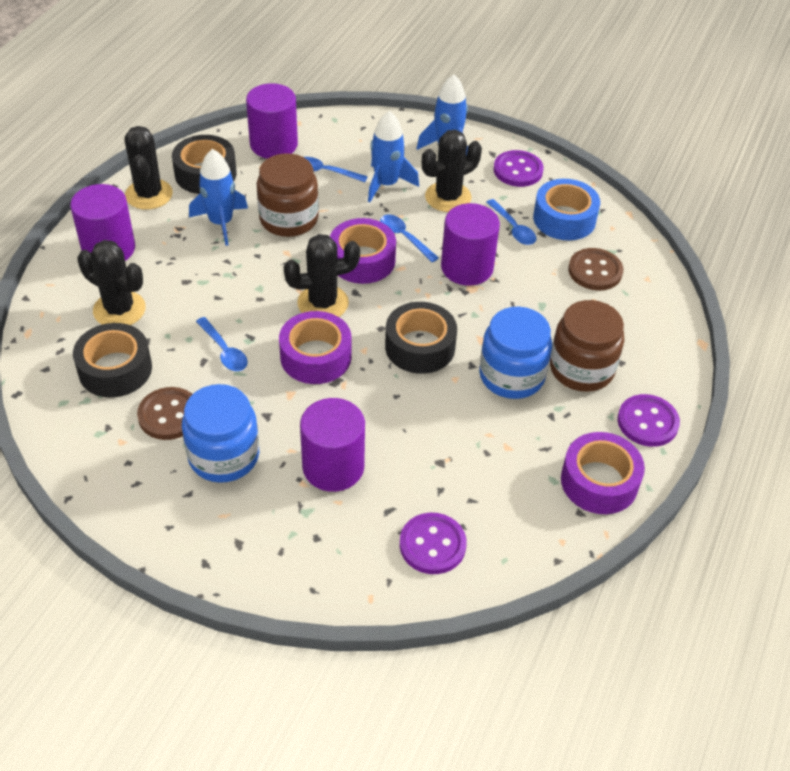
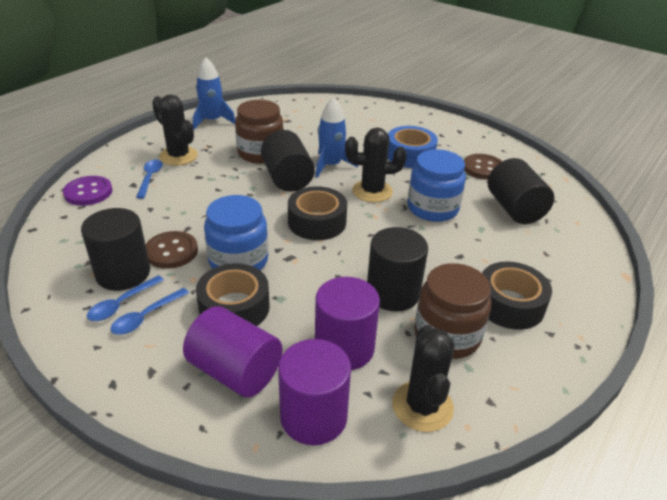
black cactus: [77,240,146,325] [124,126,173,210] [284,234,360,317] [422,130,482,212] = 4 -> [152,94,198,166] [345,127,407,203] [392,325,455,432] = 3
black cylinder: none = 0 -> [81,208,150,291] [261,130,315,192] [367,227,428,311] [488,158,554,224] = 4
blue rocket: [189,149,248,246] [368,111,419,202] [417,74,468,156] = 3 -> [193,57,235,129] [315,97,358,178] = 2
blue spoon: [196,317,248,371] [304,157,368,182] [380,214,439,262] [486,199,536,245] = 4 -> [87,275,164,321] [111,288,189,335] [136,160,163,199] = 3
purple button: [400,513,467,574] [493,150,544,187] [617,394,680,447] = 3 -> [63,176,112,206] = 1
purple cylinder: [70,184,135,261] [246,83,298,159] [300,398,365,492] [441,203,500,285] = 4 -> [183,306,282,398] [278,339,351,445] [315,277,380,370] = 3
purple tape: [279,311,352,384] [330,218,396,284] [561,432,645,514] = 3 -> none = 0

